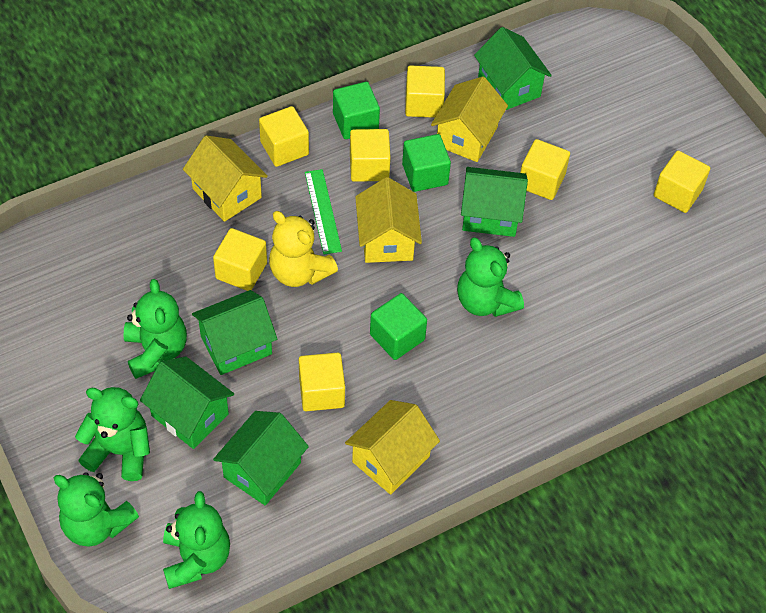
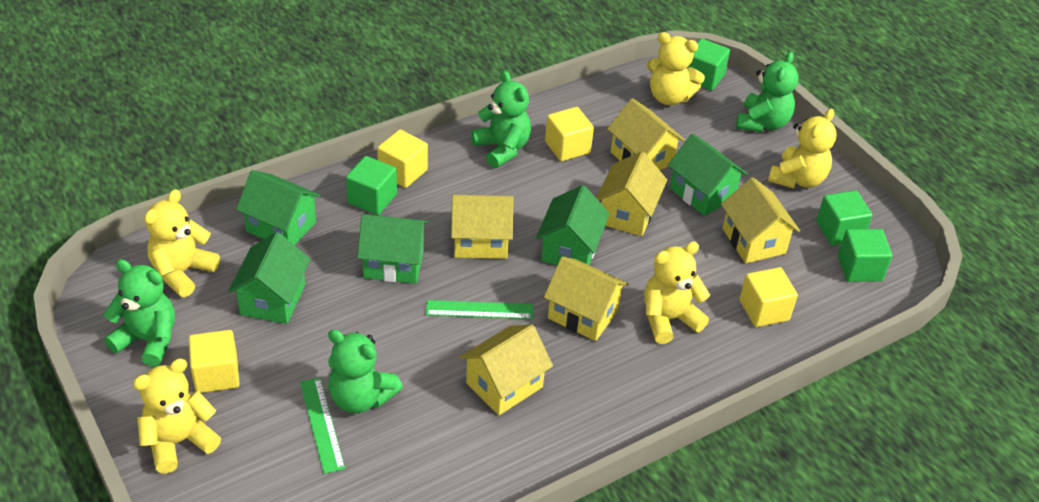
green cube: [333,82,380,139] [370,293,427,360] [402,134,451,192] = 3 -> [346,156,397,215] [687,38,730,90] [816,190,873,246] [838,229,892,282] = 4
green ruler: [305,169,342,254] = 1 -> [300,378,345,474] [426,300,533,319] = 2
green teddy bear: [54,472,139,547] [75,387,150,481] [124,279,187,379] [163,491,230,589] [457,237,524,317] = 5 -> [104,259,175,367] [328,329,403,413] [471,71,531,168] [736,52,799,132] = 4
yellow cube: [213,228,267,291] [259,106,309,167] [299,353,345,411] [350,129,391,182] [405,65,445,118] [520,139,570,200] [654,150,710,213] = 7 -> [189,330,240,393] [377,129,428,188] [545,107,594,161] [740,267,798,327] = 4
yellow house: [183,135,268,222] [345,400,440,495] [355,177,422,263] [431,77,508,162] = 4 -> [451,195,514,259] [460,324,553,415] [544,256,629,341] [596,151,667,236] [607,98,685,170] [721,177,800,263] = 6
yellow teddy bear: [269,211,338,287] = 1 -> [133,359,221,474] [144,189,220,297] [644,241,710,344] [647,32,705,105] [768,108,836,189] = 5

